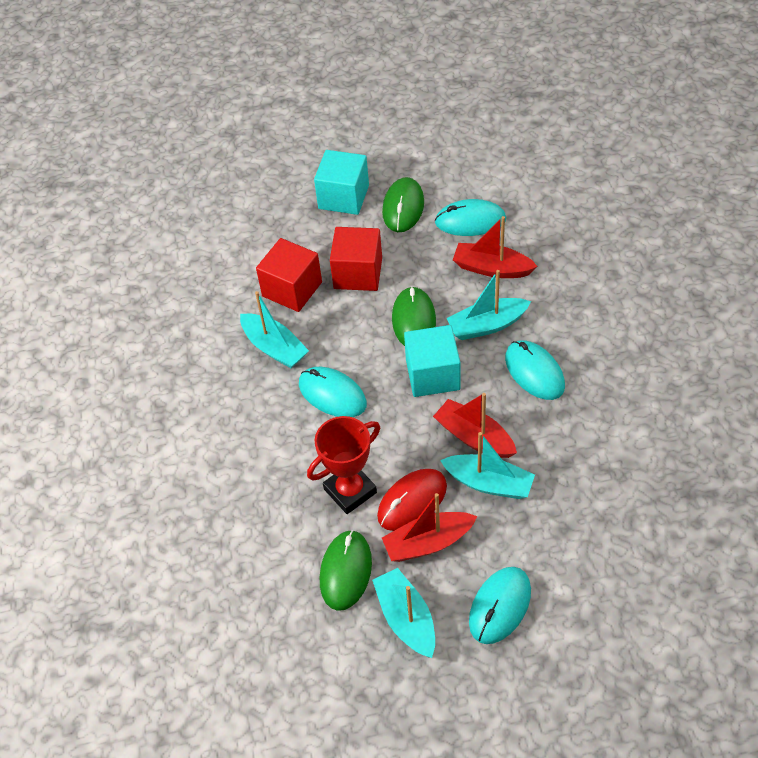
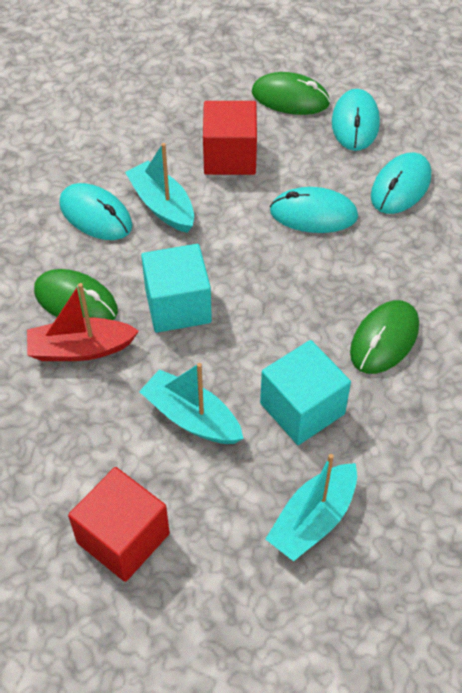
red boat: [382,493,477,562] [433,393,517,458] [453,216,537,278] = 3 -> [27,283,139,361] = 1
red mouse: [377,469,447,531] = 1 -> none = 0
red trophy: [307,416,380,514] = 1 -> none = 0
turquoise boat: [240,291,309,368] [372,568,435,658] [440,432,535,499] [447,270,531,340] = 4 -> [125,143,194,233] [139,363,244,444] [265,454,357,561] = 3

